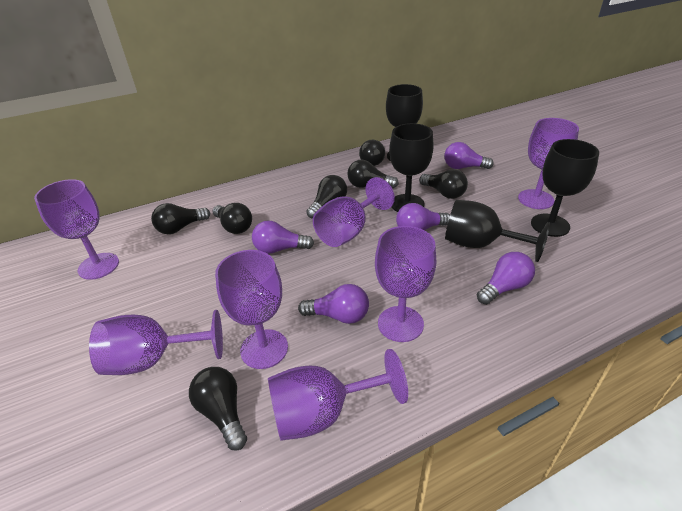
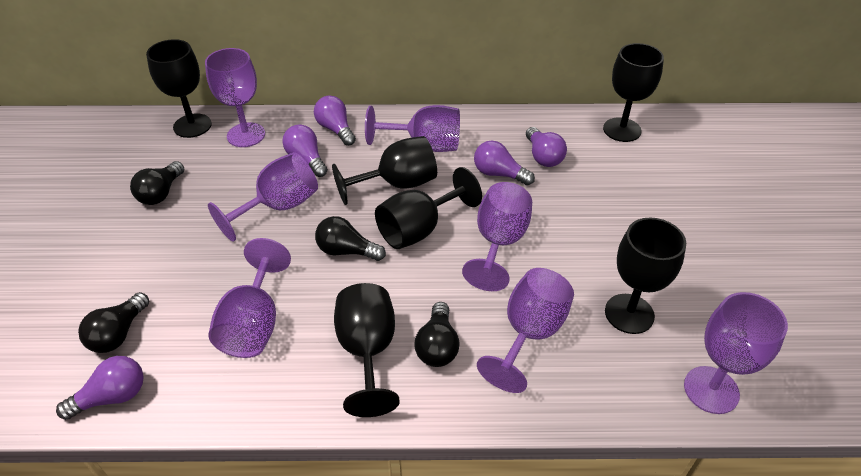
black goblet: [386,84,423,161] [389,123,434,212] [445,200,550,262] [531,139,599,237] = 4 -> [146,39,212,138] [332,136,437,205] [334,283,400,417] [375,167,482,249] [603,43,664,142] [605,218,686,334] = 6
black light bulb: [151,203,210,234] [189,367,247,451] [213,203,252,234] [306,175,347,219] [347,160,399,188] [359,140,385,166] [419,169,468,199] = 7 -> [78,292,149,353] [130,161,184,205] [315,216,386,261] [414,302,460,367] = 4

